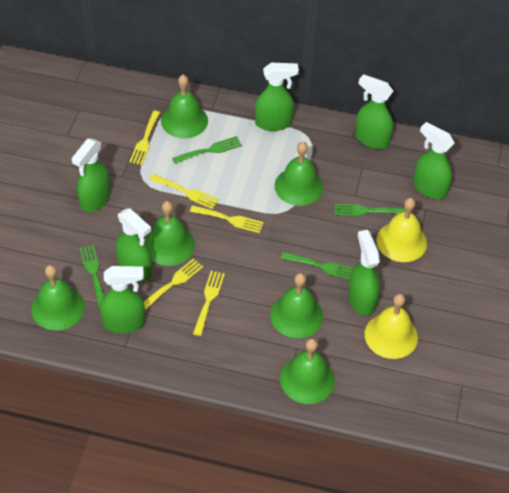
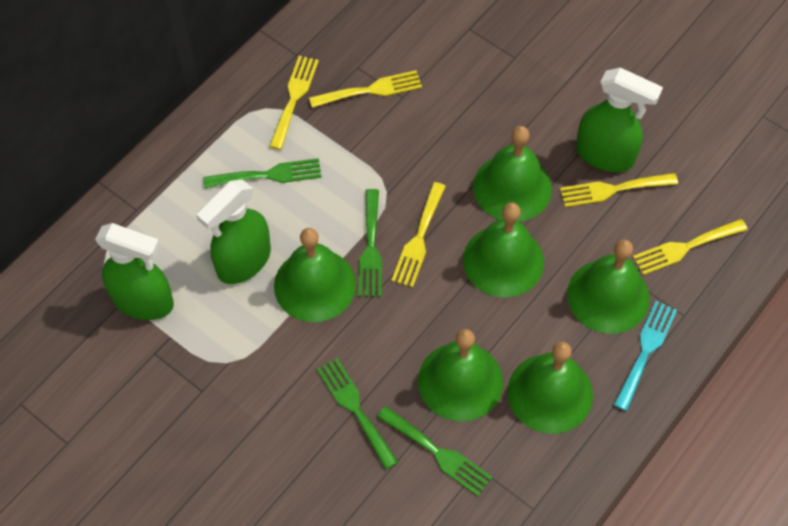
green spray bottle: [71,138,111,212] [100,266,145,333] [116,208,152,281] [255,63,299,131] [348,230,380,316] [355,74,393,149] [413,122,454,200] = 7 -> [95,223,174,320] [196,179,271,284] [576,68,663,172] = 3
turquoise fork: none = 0 -> [614,301,677,411] = 1
yellow bell: [365,294,418,359] [377,198,427,262] = 2 -> none = 0

